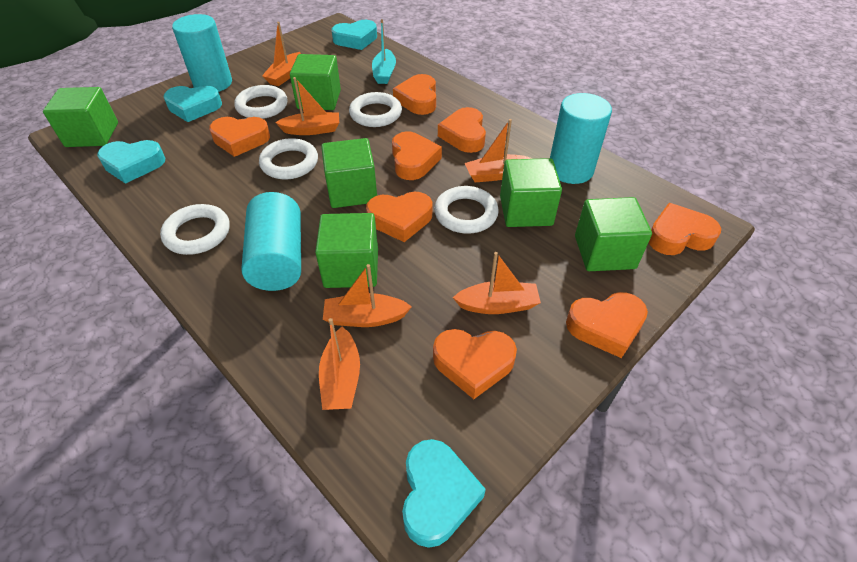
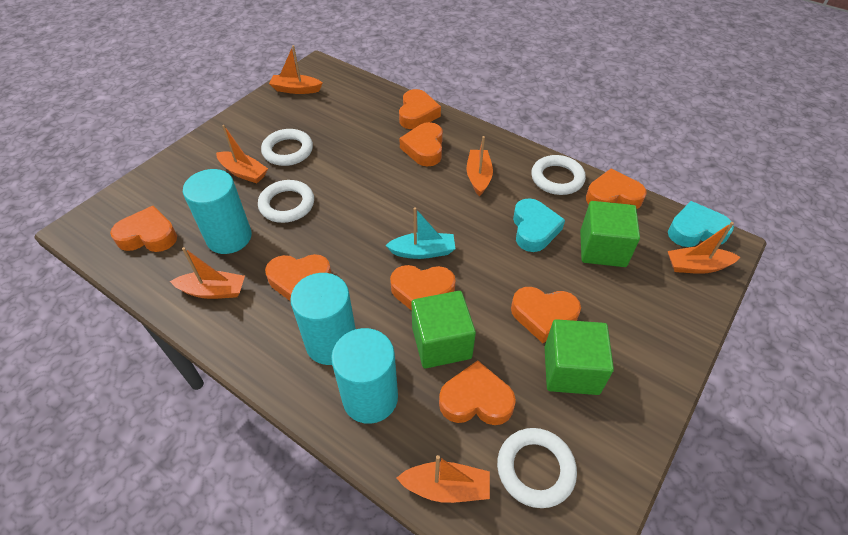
green cube: [43,87,118,147] [290,54,341,110] [315,213,378,288] [321,138,377,208] [500,158,562,227] [575,197,652,271] = 6 -> [411,291,476,368] [545,319,614,395] [580,201,640,267] = 3
turquoise heart: [97,140,165,184] [164,86,222,122] [331,20,377,50] [402,439,486,548] = 4 -> [513,198,565,252] [668,201,734,247] = 2
white ring: [160,204,230,255] [234,85,288,119] [259,138,318,179] [349,92,402,127] [434,186,499,234] = 5 -> [258,180,314,223] [261,129,313,166] [497,428,577,508] [531,155,586,195] = 4

